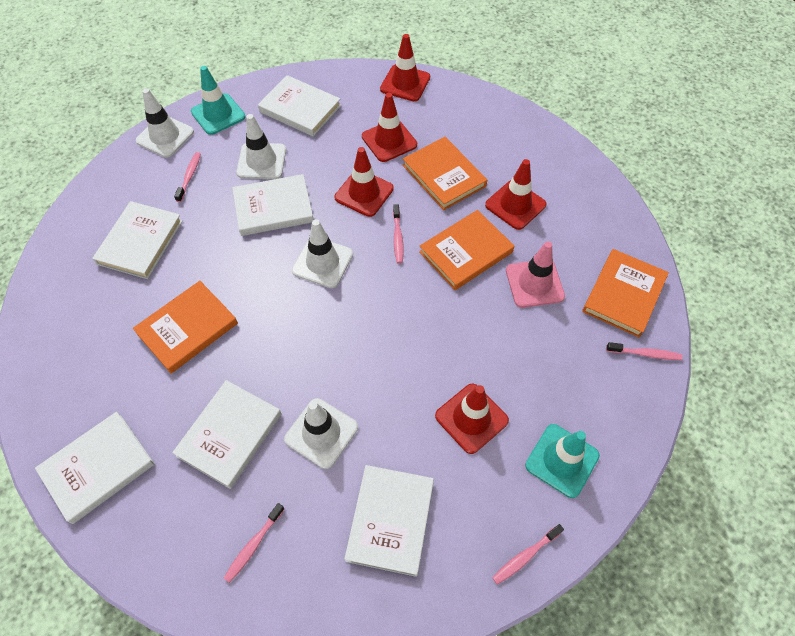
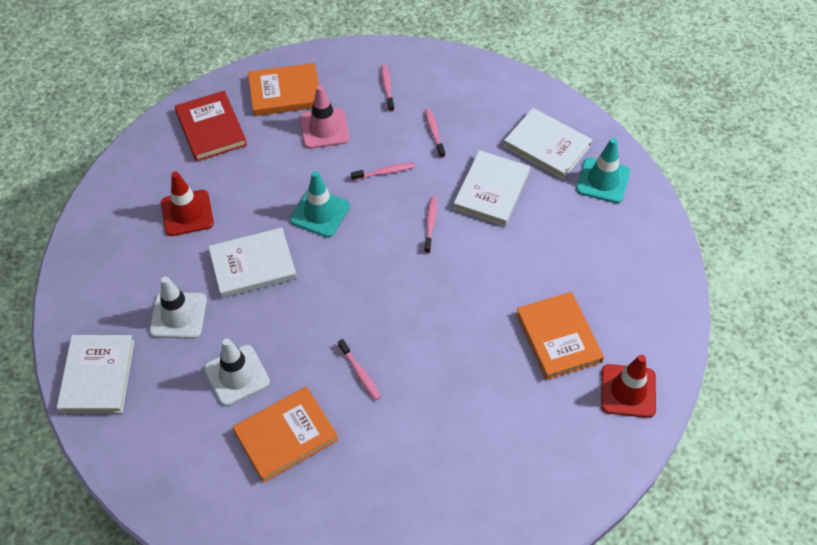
orange book: [133,281,238,373] [403,137,487,210] [419,210,514,290] [582,249,669,338] = 4 -> [233,386,338,483] [248,63,319,116] [516,292,604,380] = 3
red book: none = 0 -> [175,91,247,162] = 1
red traffic cone: [335,147,394,217] [362,93,417,162] [380,34,430,101] [435,384,509,454] [485,159,546,230] = 5 -> [161,171,214,236] [601,355,656,418] = 2
white book: [35,412,154,524] [92,201,183,279] [172,380,281,489] [232,174,314,236] [258,75,341,136] [344,465,434,577] = 6 -> [56,335,135,413] [208,227,297,298] [453,150,530,226] [503,108,592,179] = 4
white traffic cone: [136,88,194,158] [236,114,286,179] [284,398,358,469] [292,219,353,288] = 4 -> [149,276,207,339] [204,338,270,406] = 2

